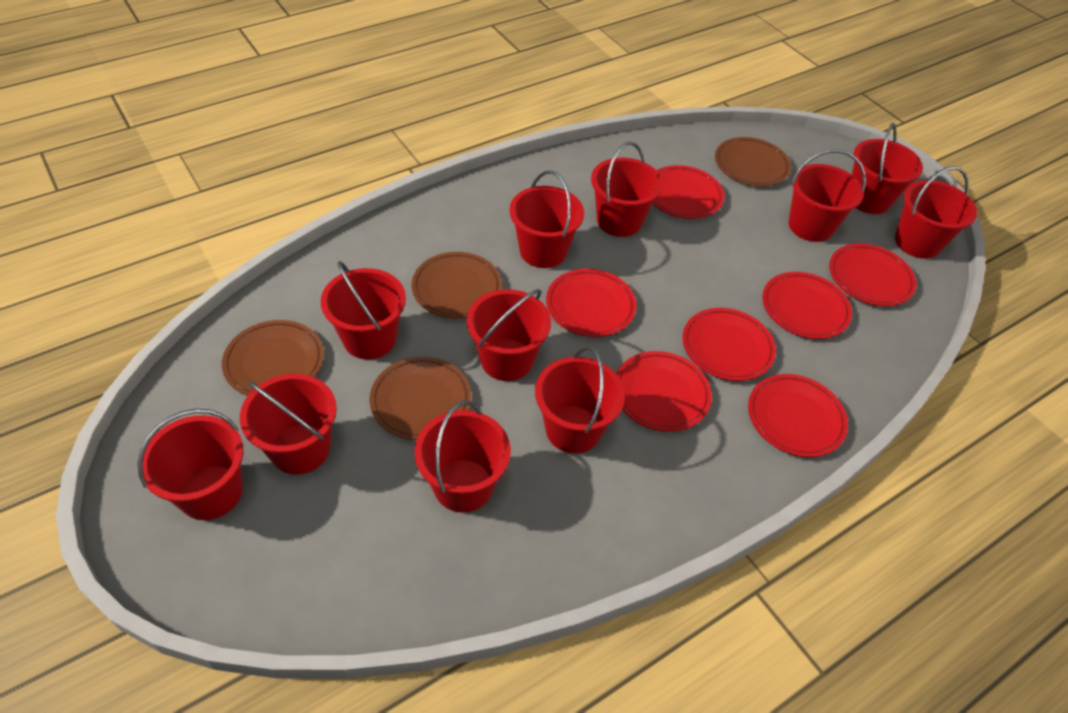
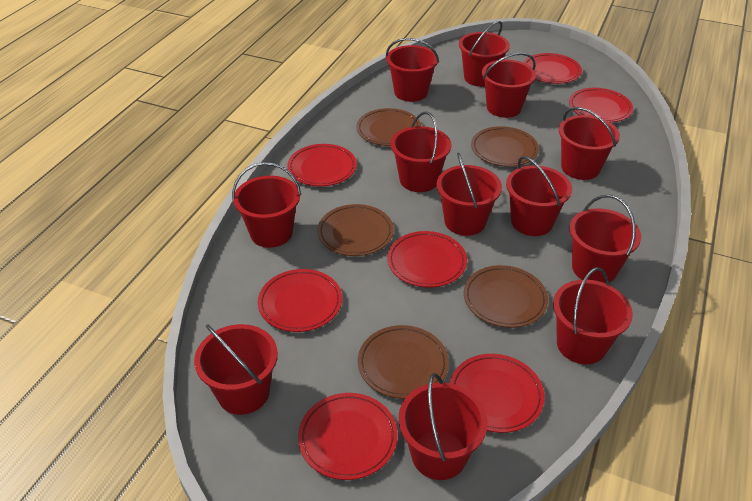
brown plate: [222,320,324,396] [370,357,471,440] [412,252,502,318] [715,137,791,186] = 4 -> [317,204,394,256] [357,108,421,146] [358,325,449,399] [464,265,548,328] [471,126,539,167] = 5
red bucket: [137,409,244,520] [240,374,337,474] [321,261,406,359] [414,400,511,513] [467,289,551,381] [510,170,584,268] [535,346,625,454] [591,142,663,237] [788,150,866,242] [852,123,923,214] [895,166,977,259] = 11 -> [194,324,278,415] [232,162,301,248] [386,38,439,102] [391,111,452,192] [399,373,488,480] [437,153,502,236] [459,21,510,87] [482,53,536,118] [506,156,572,236] [553,267,633,364] [559,107,620,180] [569,195,641,284] = 12

